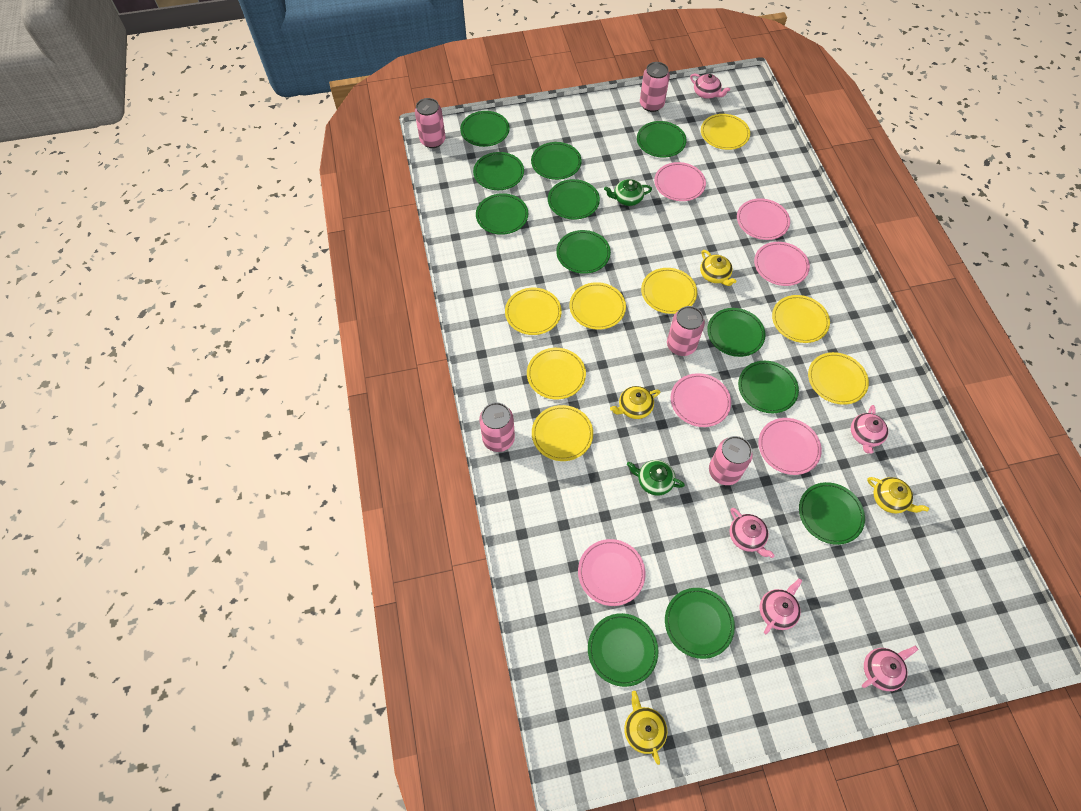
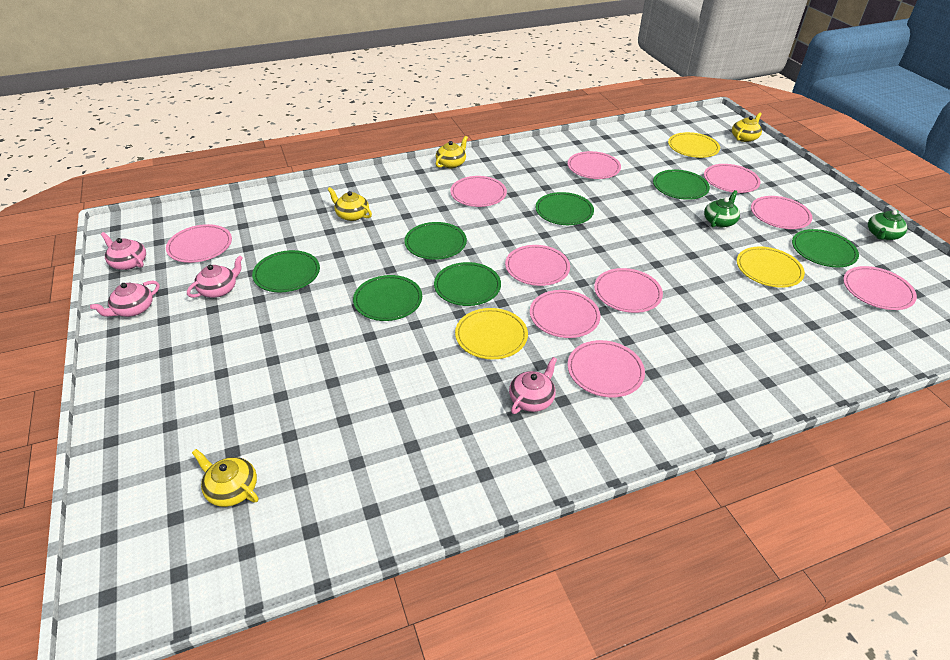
green plate: [460,111,510,147] [473,152,524,190] [476,193,528,235] [531,142,582,180] [548,179,600,220] [556,230,611,274] [588,613,659,687] [637,121,686,158] [665,588,735,659] [707,308,766,357] [738,361,799,413] [799,482,865,545] = 12 -> [252,250,320,292] [353,275,422,321] [404,222,467,260] [434,262,501,306] [536,192,594,225] [653,169,710,200] [792,229,859,267] = 7
pink can: [415,98,446,148] [479,402,515,452] [640,62,670,112] [667,306,705,356] [709,436,753,485] = 5 -> none = 0
pink plate: [578,539,646,606] [654,162,706,201] [671,373,731,427] [737,198,790,240] [754,242,810,286] [758,418,822,475] = 6 -> [166,224,232,263] [450,176,507,207] [505,245,570,286] [530,290,601,338] [567,151,621,179] [568,340,645,397] [594,268,663,313] [704,164,761,193] [751,196,812,229] [843,266,917,310] = 10
pink teapot: [690,74,730,99] [729,508,775,558] [760,578,802,634] [851,405,888,454] [862,646,918,691] = 5 -> [90,281,160,317] [101,232,146,270] [187,255,243,298] [509,357,557,414] = 4
yellow plate: [505,288,562,335] [527,348,586,399] [532,405,593,461] [569,282,626,330] [641,268,697,314] [701,114,750,150] [772,295,830,343] [808,352,869,405] = 8 -> [455,308,528,359] [668,132,720,158] [737,247,805,288] = 3

